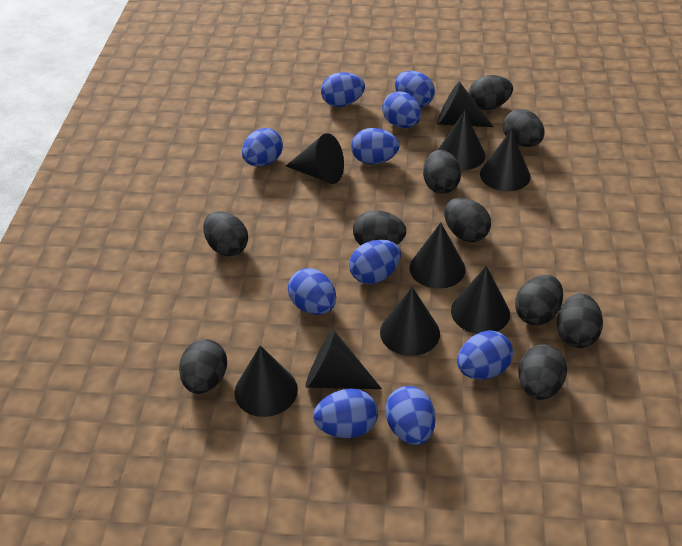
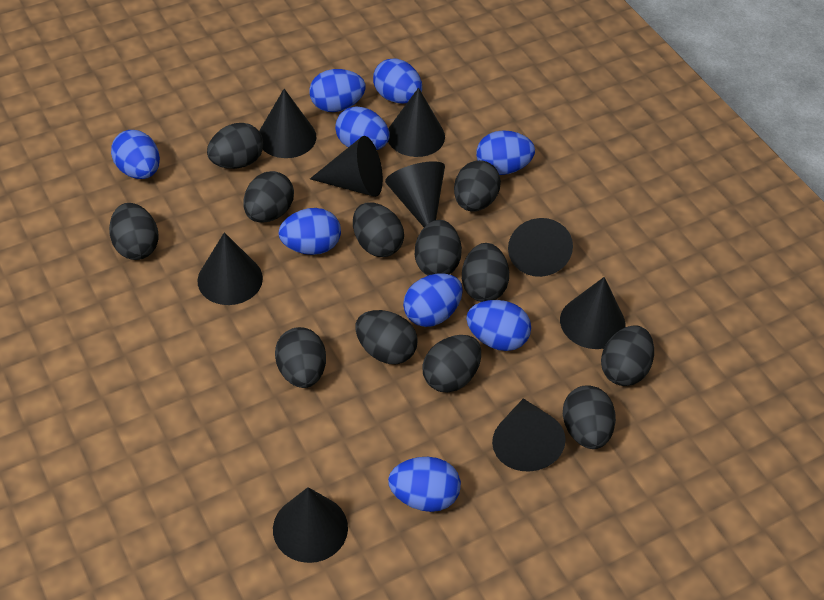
black egg: [179,339,227,394] [203,211,248,256] [353,210,406,245] [423,150,461,194] [444,198,491,242] [469,75,513,110] [503,109,545,147] [515,275,563,325] [519,344,567,400] [557,293,603,348] = 10 -> [109,203,159,260] [207,123,264,169] [243,171,294,223] [275,327,326,388] [353,202,404,257] [355,310,418,364] [415,220,462,275] [423,335,481,393] [454,160,501,212] [462,243,509,302] [563,385,616,449] [601,325,654,386] = 12
blue egg: [242,128,283,167] [288,268,336,315] [313,389,378,438] [321,72,365,107] [349,240,401,284] [351,128,400,164] [382,91,421,128] [385,386,436,445] [395,71,435,107] [457,331,513,379] = 10 -> [111,130,160,179] [279,208,341,255] [309,69,366,112] [335,106,390,150] [373,58,422,104] [388,457,461,512] [403,273,463,327] [466,300,531,351] [476,130,535,175] = 9

